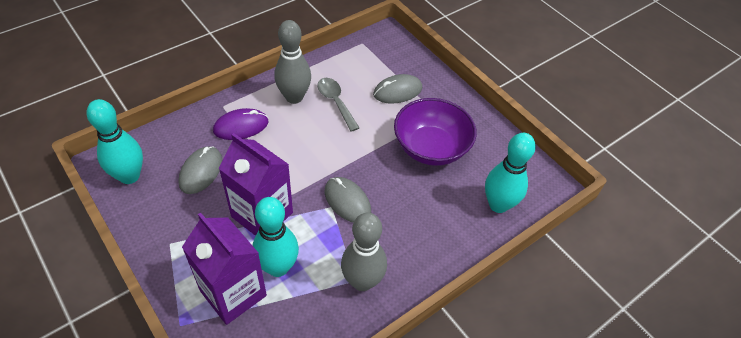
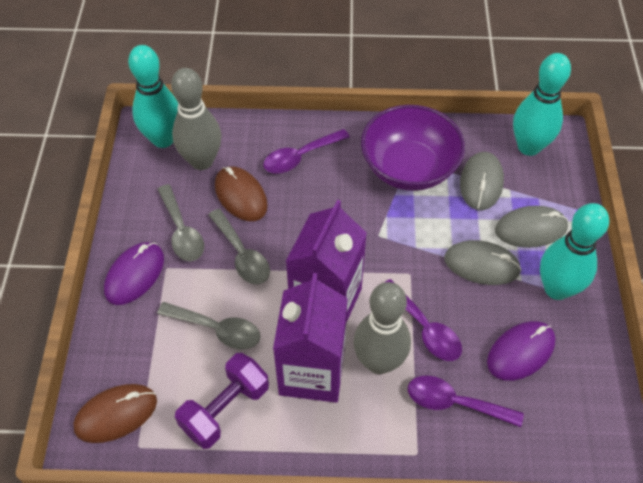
brown mouse: none = 0 -> [73,384,157,443] [215,166,268,221] = 2
grey spoon: [317,78,359,132] = 1 -> [157,302,260,349] [158,184,204,261] [208,209,270,284] = 3
purple dumbbell: none = 0 -> [175,353,269,449] = 1
purple mouse: [213,108,268,140] = 1 -> [104,242,164,305] [487,321,556,381] = 2
purple spoon: none = 0 -> [263,129,350,174] [384,279,462,361] [408,376,524,427] = 3

